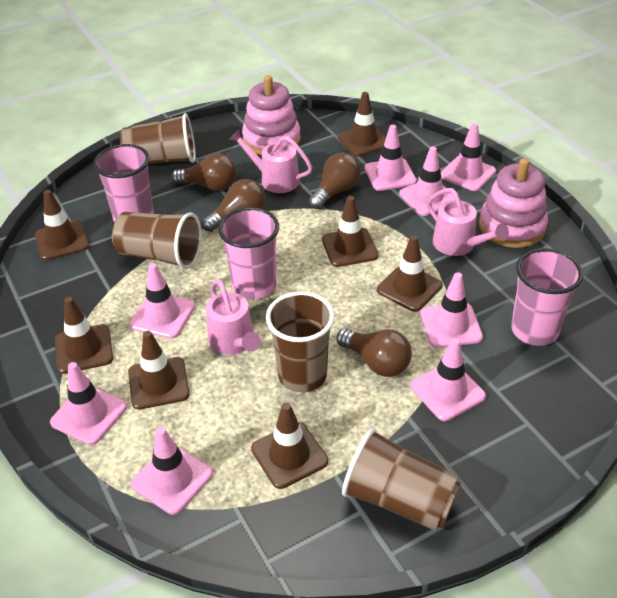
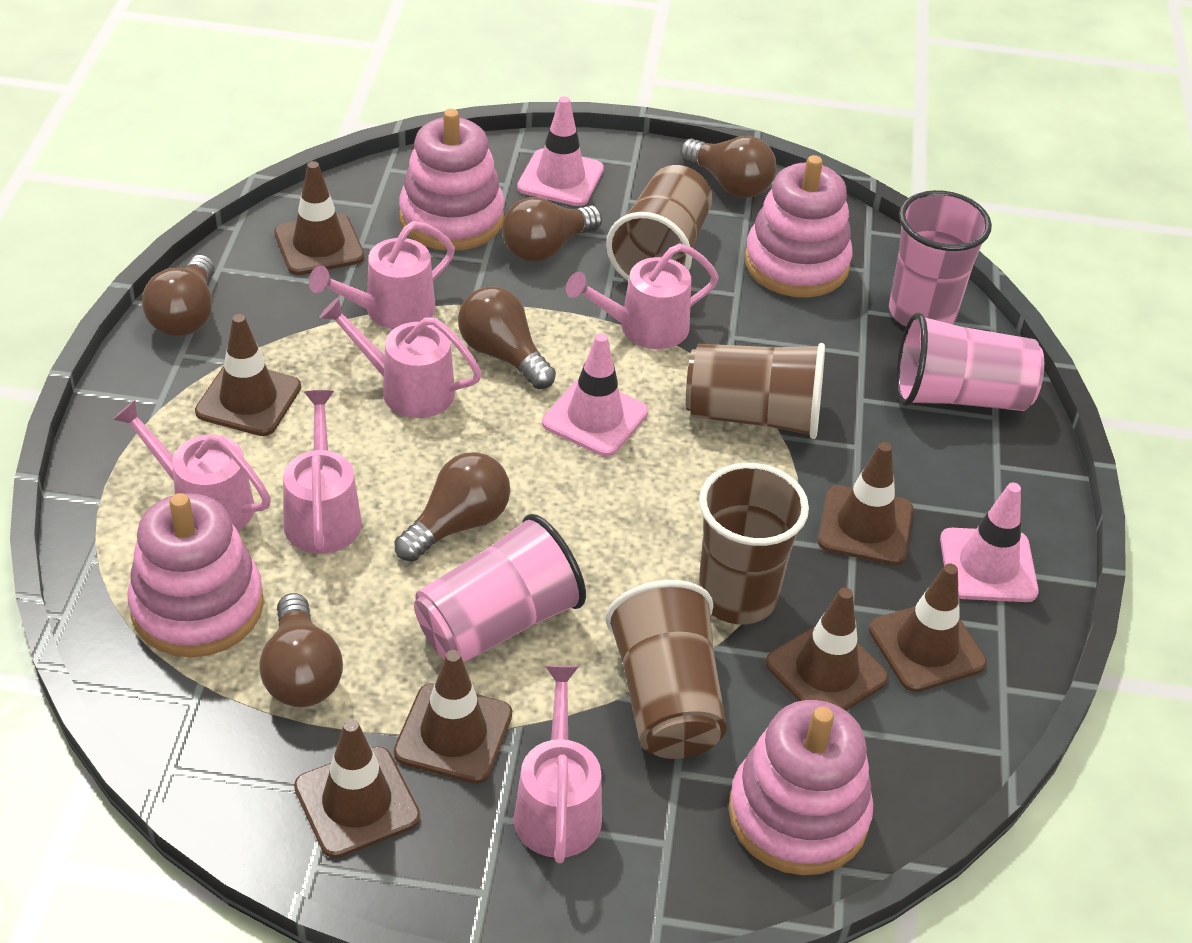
brown light bulb: [171,153,236,191] [201,179,265,232] [309,153,361,209] [336,329,412,377] = 4 -> [142,255,215,337] [259,593,343,707] [394,452,510,562] [458,286,556,389] [502,197,602,262] [680,136,776,198] = 6
pink stacking toy: [242,75,301,155] [479,158,548,248] = 2 -> [127,493,264,657] [399,109,505,251] [728,700,873,875] [744,155,853,297] = 4
pink traffic cone: [50,362,127,445] [129,263,195,339] [131,427,213,515] [364,125,417,191] [399,147,455,216] [411,338,486,421] [420,272,483,348] [441,123,496,191] = 8 -> [517,96,604,206] [542,333,648,457] [940,483,1039,602] = 3
pink watering can: [206,279,261,355] [229,129,313,193] [427,188,509,256] = 3 -> [112,400,271,531] [283,390,362,554] [309,221,455,329] [319,297,482,418] [514,665,602,863] [566,244,719,349] = 6

